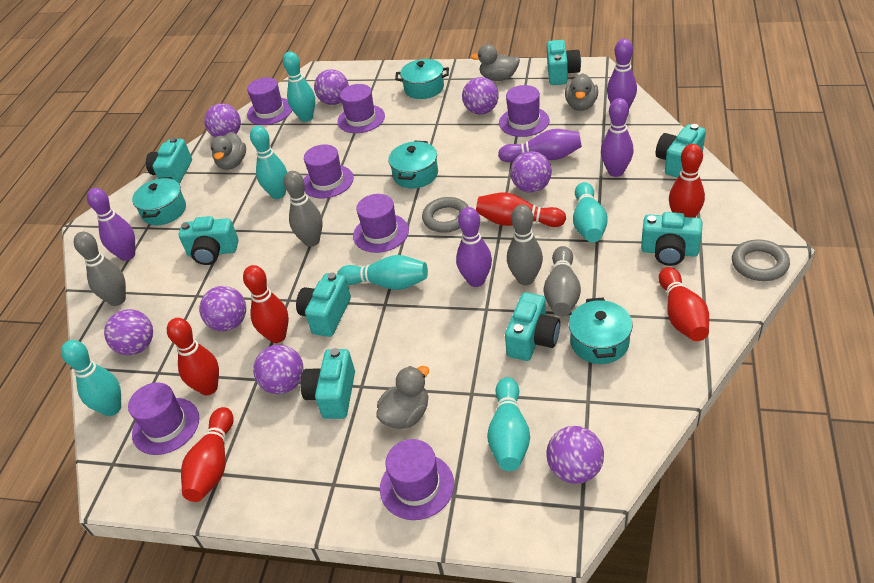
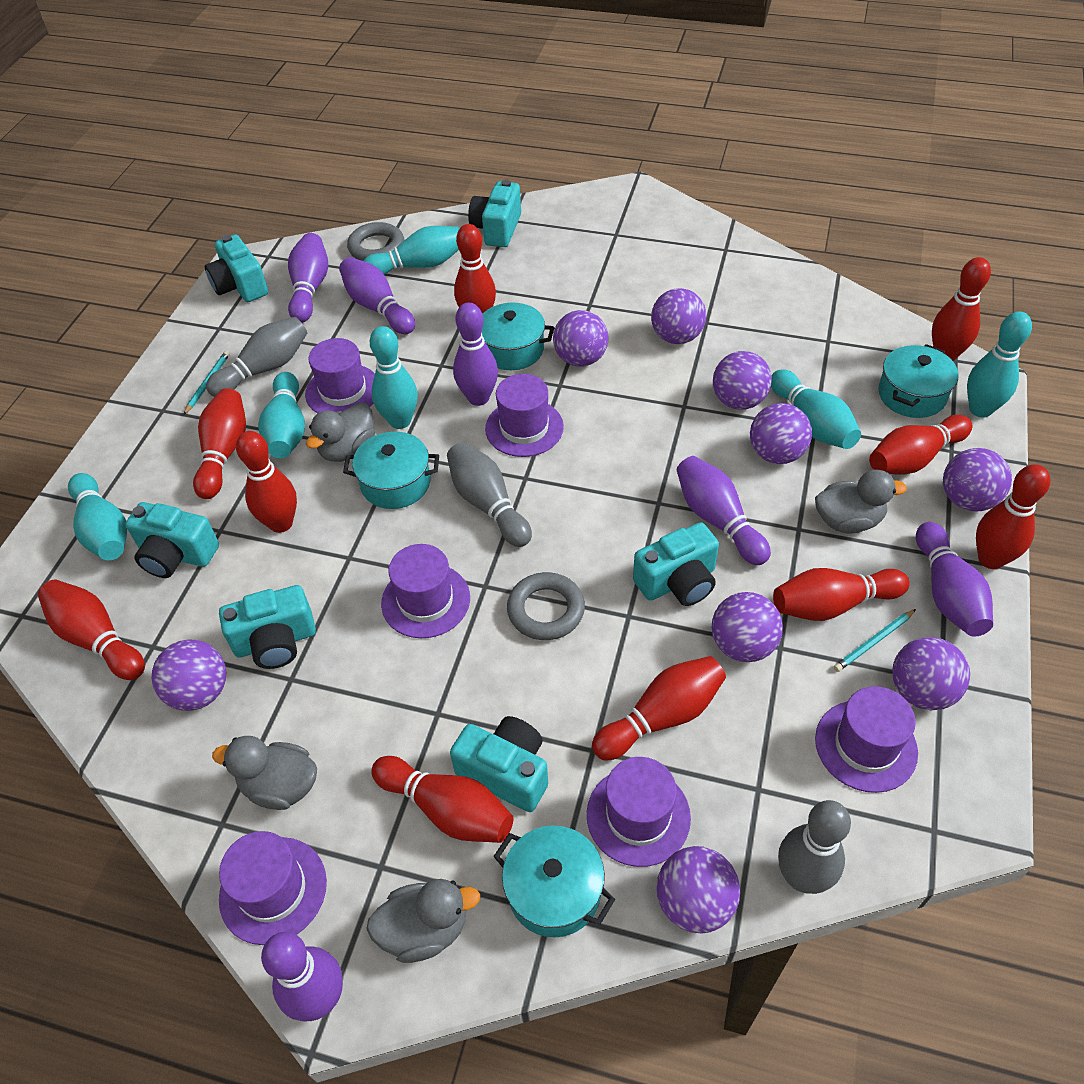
grey bowling pin: [74,232,126,306] [284,171,323,247] [507,205,543,285] [544,246,581,317] = 4 -> [206,317,307,397] [447,442,532,547] [778,800,851,894] = 3
purple ball: [104,309,153,355] [199,286,246,331] [204,103,241,137] [253,345,304,394] [314,69,349,105] [462,77,499,115] [510,151,552,193] [546,426,604,484] = 8 -> [152,640,226,711] [553,310,609,367] [651,288,706,344] [657,846,740,934] [712,592,783,662] [713,351,772,410] [750,403,812,464] [892,637,970,710] [943,448,1012,512] = 9
purple bowling pin: [87,188,135,261] [456,207,492,287] [498,129,582,162] [601,98,633,177] [607,39,637,108] = 5 -> [261,932,343,1021] [288,233,328,323] [339,257,415,334] [453,303,498,406] [677,456,771,565] [916,522,993,636] = 6
purple hat: [128,383,199,455] [247,77,292,125] [304,144,354,199] [337,84,385,133] [353,194,409,253] [380,439,454,520] [499,85,550,137] = 7 -> [219,831,327,945] [305,338,375,414] [381,544,470,638] [485,374,564,457] [587,757,691,867] [815,686,918,793] = 6
red bowling pin: [167,318,219,395] [181,407,234,502] [243,265,289,343] [476,192,566,227] [659,267,709,341] [669,144,705,218] = 6 -> [38,580,145,680] [193,388,246,499] [236,431,297,533] [371,756,513,843] [454,224,496,314] [592,656,726,760] [773,568,910,621] [869,415,972,475] [932,257,991,361] [976,464,1050,569] = 10
turquoise camera: [146,137,192,184] [179,216,239,265] [296,273,351,337] [300,348,355,419] [505,292,560,361] [547,40,581,85] [641,212,703,266] [656,124,706,178] = 8 -> [125,502,219,578] [205,234,268,302] [219,585,316,669] [450,716,548,812] [468,179,521,247] [633,522,719,606] = 6
turquoise pencil: none = 0 -> [183,351,230,415] [834,609,916,672] = 2

